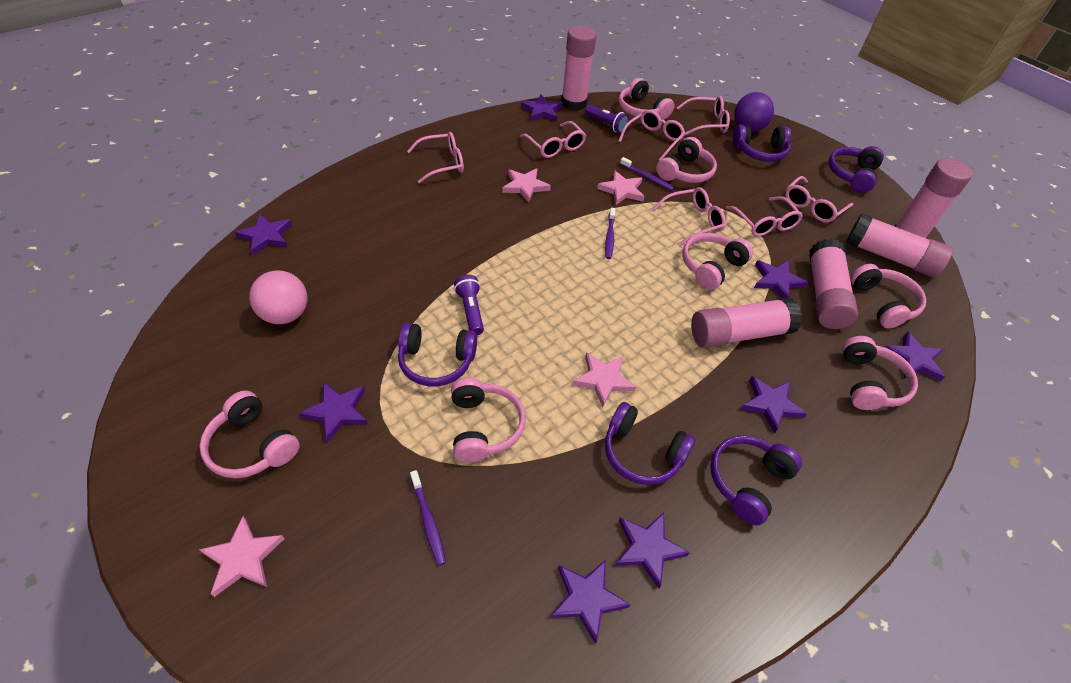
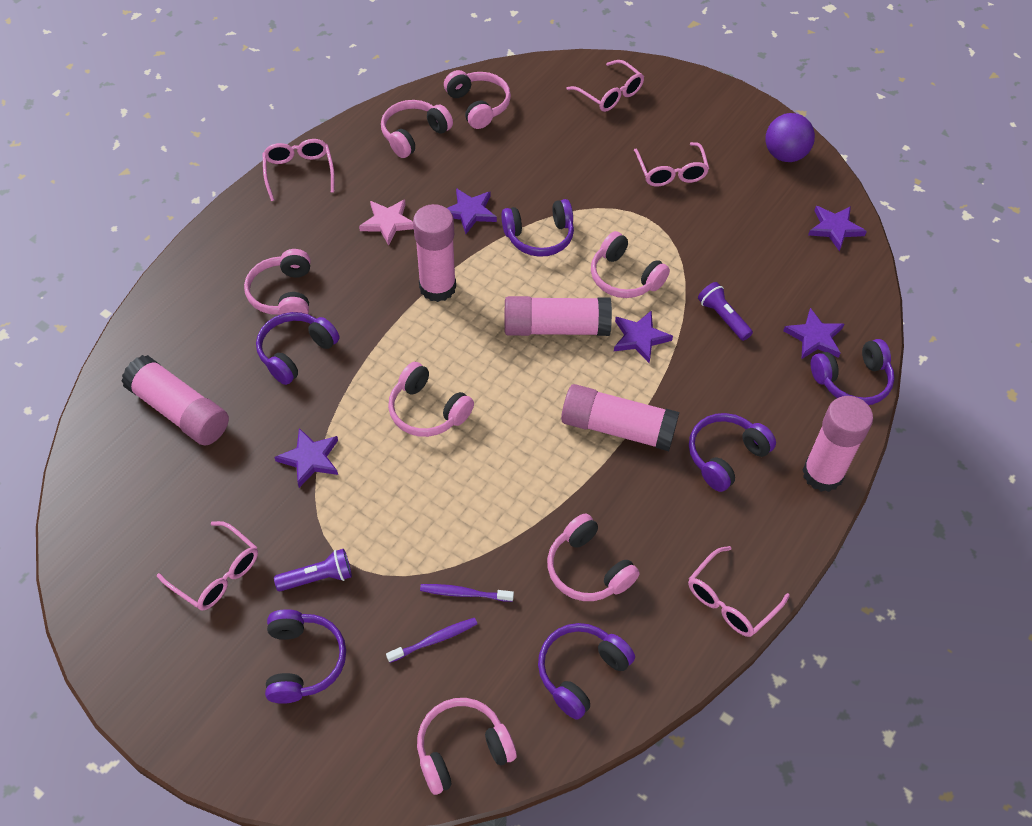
pink ball: [249,270,307,324] = 1 -> none = 0
pink glasses: [407,132,464,184] [520,121,586,158] [618,110,685,161] [653,187,726,245] [677,96,730,135] [726,196,803,237] [785,176,853,222] = 7 -> [157,521,258,610] [262,139,334,201] [566,60,644,112] [634,142,709,186] [688,546,790,637] = 5
pink star: [199,516,284,597] [502,168,551,203] [572,352,636,407] [597,170,645,206] = 4 -> [359,200,414,245] = 1
purple headphones: [398,323,477,387] [605,402,695,485] [710,435,802,525] [733,125,791,162] [828,146,884,193] = 5 -> [256,312,339,385] [265,609,346,704] [501,199,574,257] [538,623,635,720] [689,413,776,492] [811,339,895,405] = 6
purple star: [235,214,292,256] [299,382,368,443] [521,94,563,121] [550,560,630,644] [615,512,690,589] [741,376,807,433] [754,260,809,298] [885,332,945,381] = 8 -> [274,428,338,488] [447,188,497,234] [614,310,673,363] [783,308,844,359] [808,206,867,251] = 5
purple toothbrush: [410,470,446,566] [605,208,615,259] [620,157,675,191] = 3 -> [386,618,477,663] [420,584,514,602] = 2

